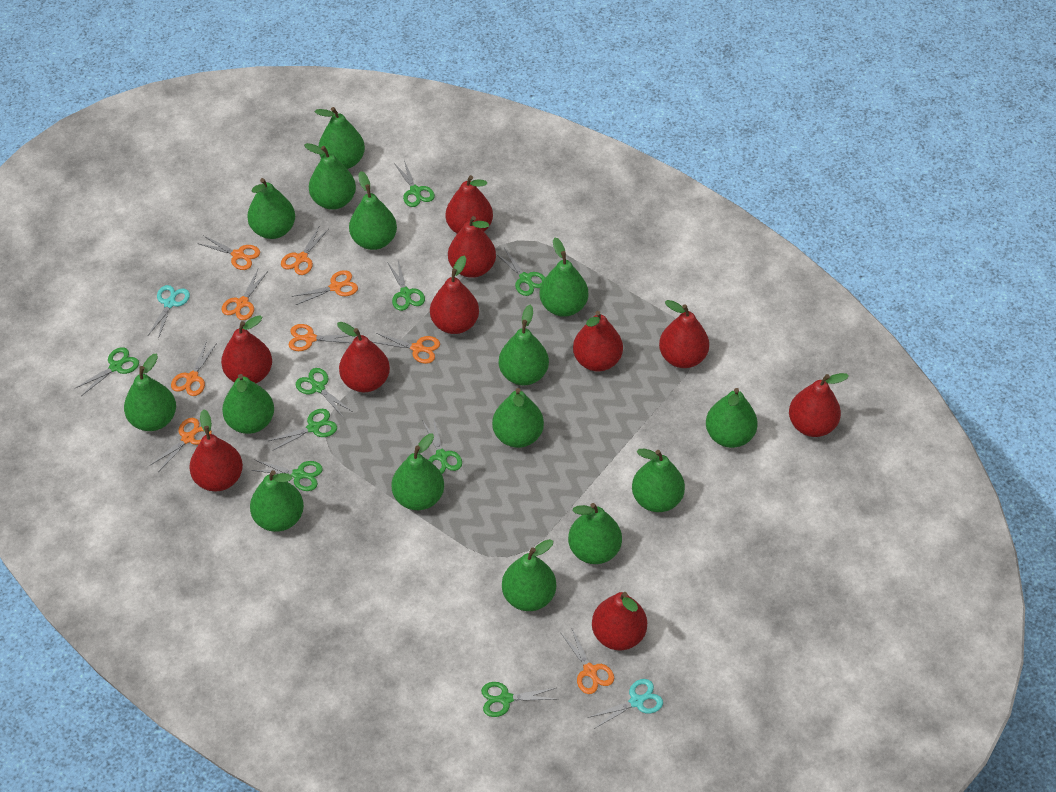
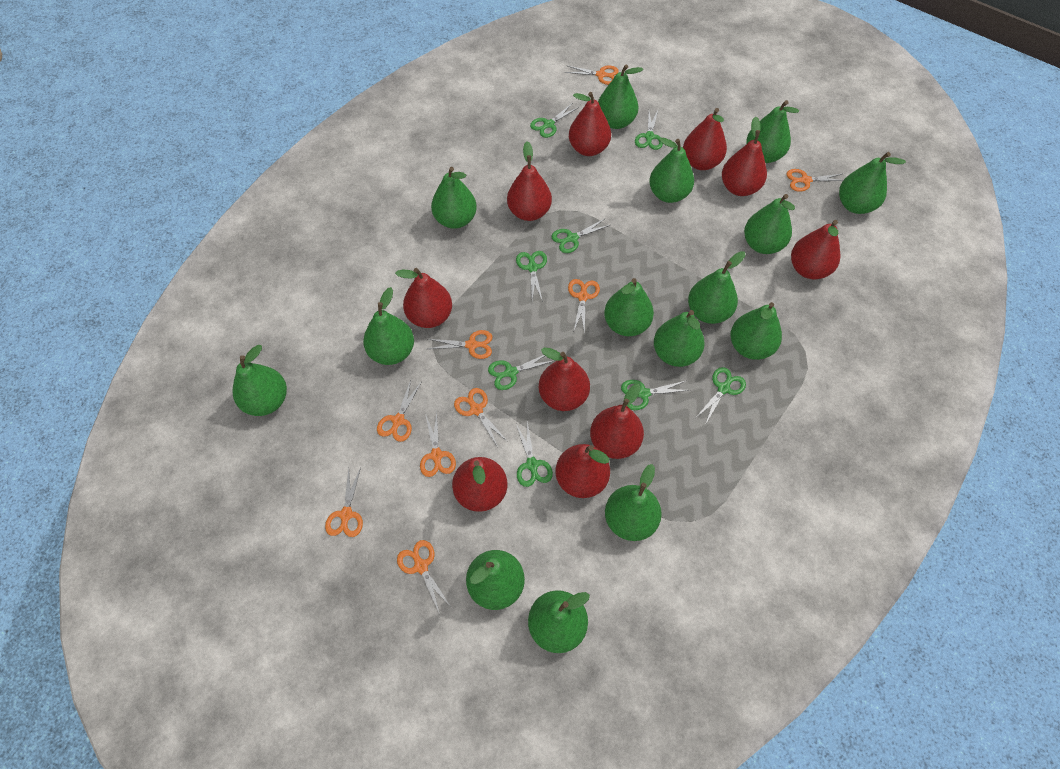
green scissors: [74,347,139,396] [251,460,323,491] [269,409,337,451] [296,368,353,418] [387,261,425,311] [394,160,435,207] [422,417,462,474] [481,682,555,717] [496,248,545,296] = 9 -> [488,355,553,390] [516,251,547,302] [516,421,553,487] [530,104,579,138] [551,219,610,253] [621,380,690,410] [635,111,663,150] [697,367,746,425] = 8
turquoise scissors: [148,285,190,339] [588,679,663,729] = 2 -> none = 0

